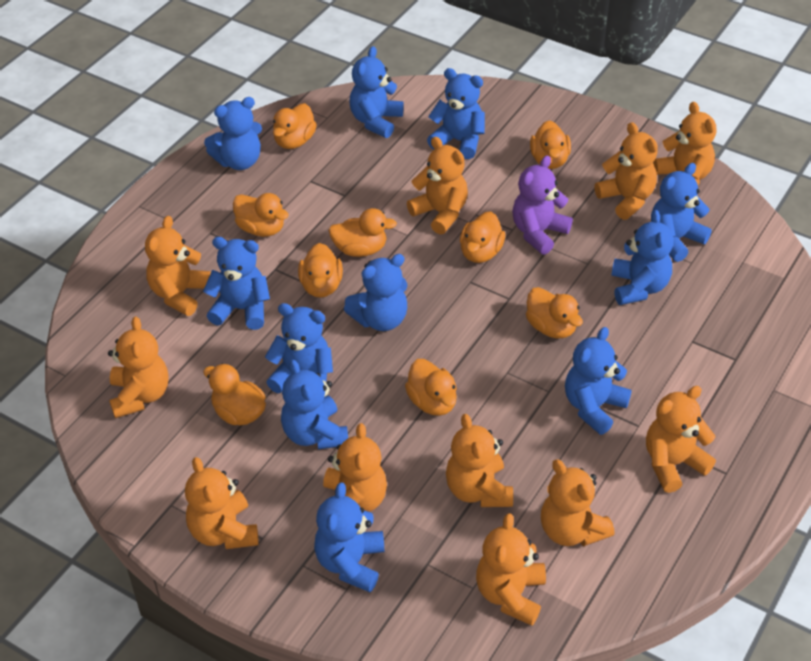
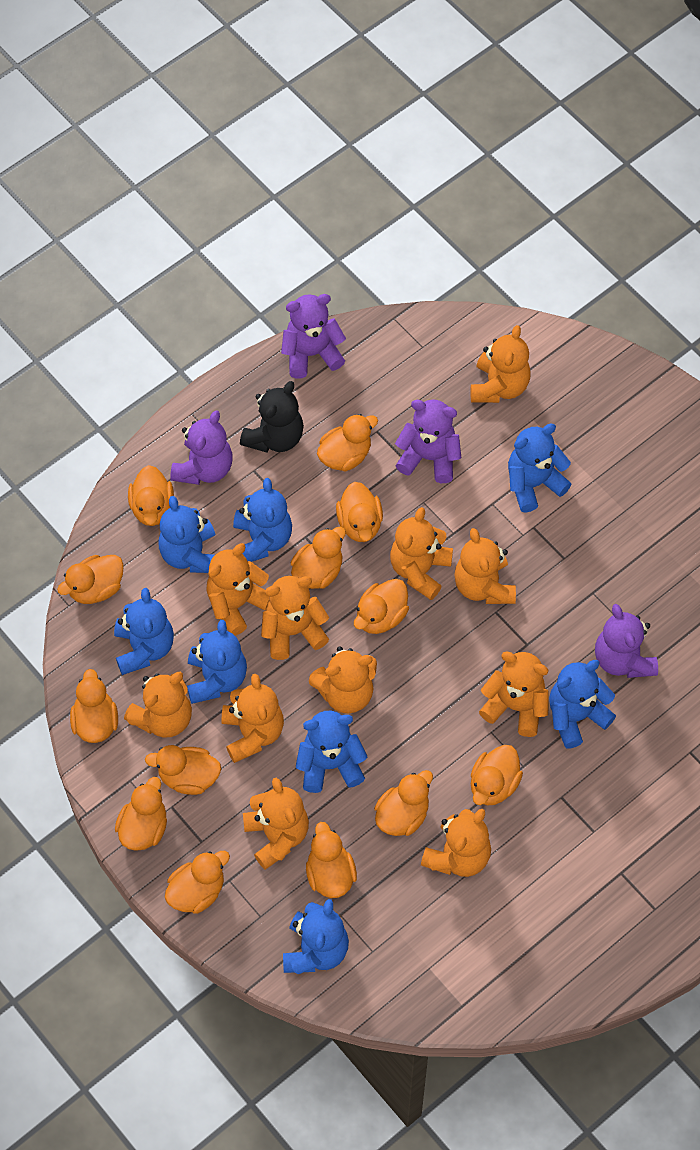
black teddy bear: none = 0 -> [240,381,304,452] = 1
blue teddy bear: [203,237,270,330] [204,97,262,170] [265,303,333,393] [281,360,348,449] [314,482,384,592] [344,254,407,331] [350,46,404,138] [427,68,485,159] [565,327,632,435] [611,210,673,305] [651,163,712,262] = 11 -> [114,588,174,675] [159,496,216,573] [187,620,247,704] [233,478,292,562] [283,899,349,974] [296,711,367,793] [508,423,572,512] [549,660,616,748] = 8
orange duck: [203,364,266,425] [233,193,289,237] [273,103,317,149] [298,243,343,298] [328,208,397,257] [405,359,457,416] [460,211,505,263] [526,287,583,338] [530,120,571,169] = 9 -> [57,555,124,604] [70,669,118,743] [115,777,167,851] [128,465,174,526] [145,745,221,795] [165,851,230,914] [291,526,346,589] [306,822,357,898] [317,414,378,472] [336,482,383,542] [354,579,409,634] [374,770,433,836] [471,745,523,805] = 13
purple teddy bear: [512,155,573,255] = 1 -> [170,410,233,485] [281,294,346,379] [395,399,461,483] [595,604,658,678] = 4

